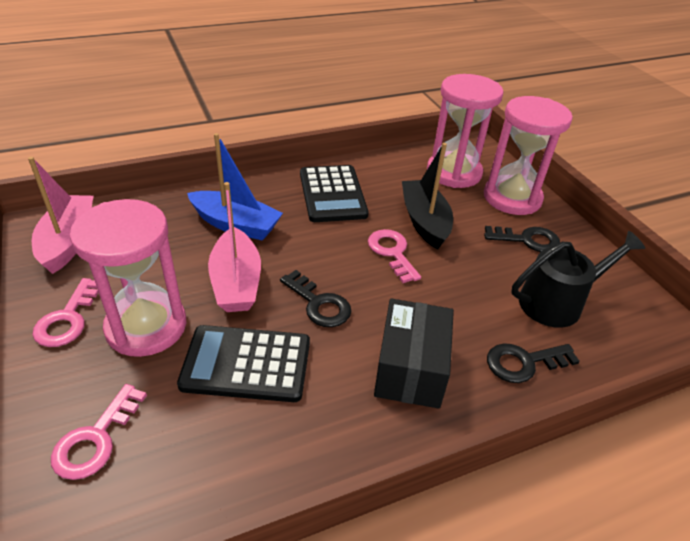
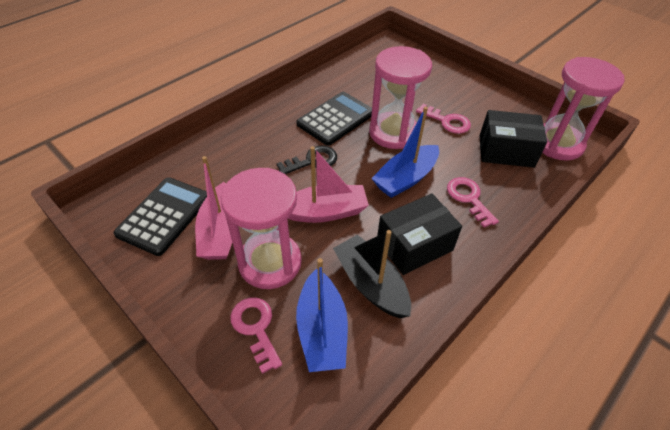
black box: [374,299,454,409] = 1 -> [377,193,462,275] [479,110,547,168] = 2
black key: [280,270,351,327] [484,226,560,252] [487,343,580,383] = 3 -> [277,146,337,174] = 1
black watering can: [511,231,645,328] = 1 -> none = 0
blue boat: [187,133,283,241] = 1 -> [296,258,348,372] [371,107,439,198] = 2

